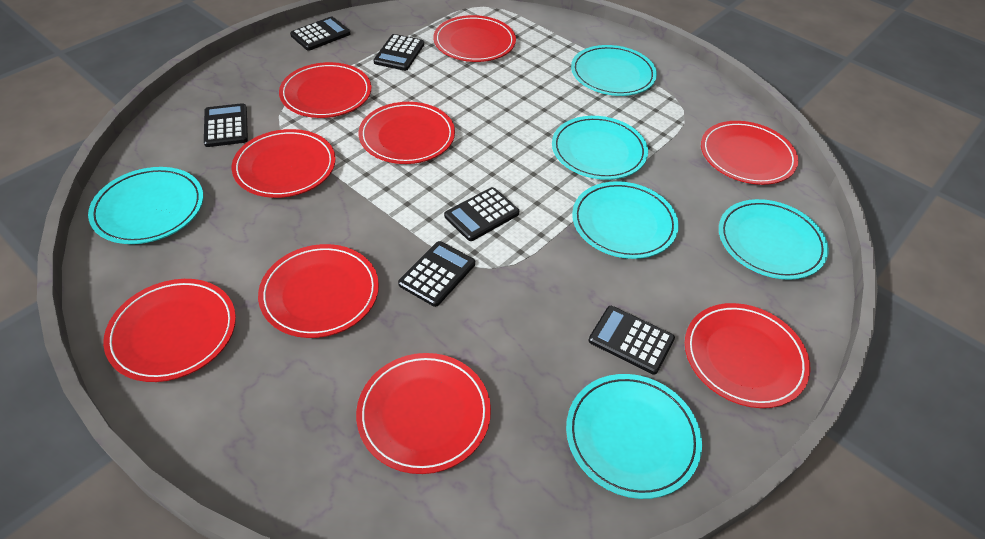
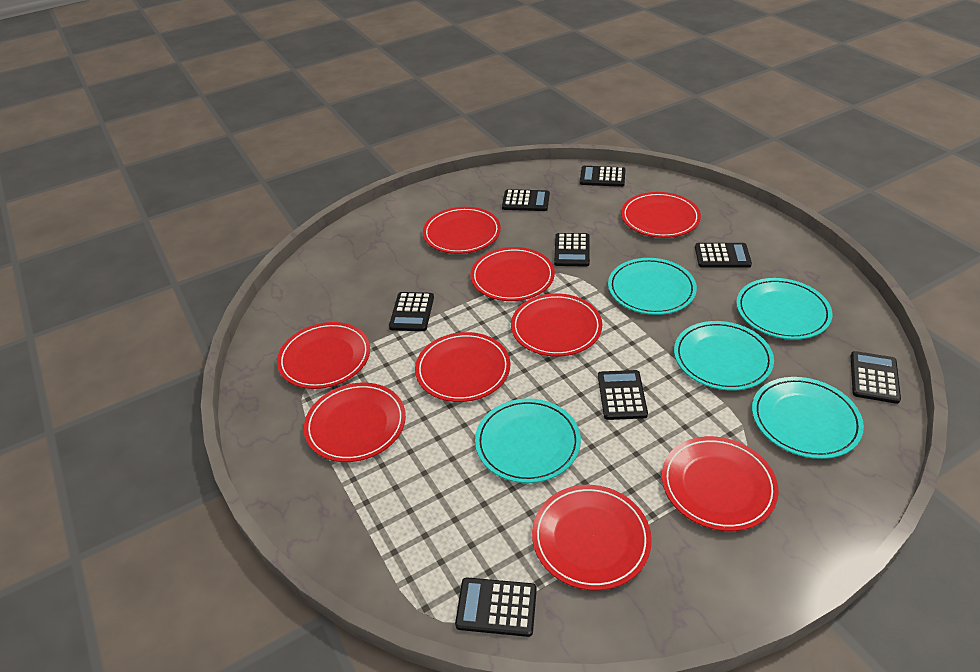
black calculator: [204,103,248,147] [290,17,351,51] [374,34,424,71] [398,241,475,307] [444,187,519,241] [589,306,675,375] = 6 -> [389,292,434,331] [455,578,537,637] [502,189,550,211] [554,233,590,267] [580,166,626,187] [598,370,648,420] [695,243,752,268] [851,351,901,404] = 8
turquoise plate: [88,167,203,244] [552,116,648,180] [566,374,702,499] [571,45,657,96] [572,181,679,259] [719,199,829,280] = 6 -> [475,399,581,483] [608,258,697,315] [674,321,774,391] [736,278,832,340] [752,377,864,459] = 5

